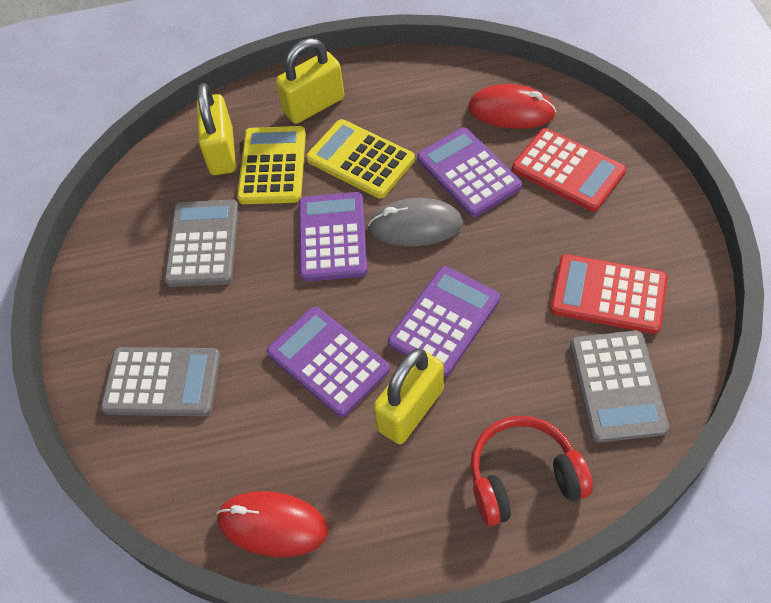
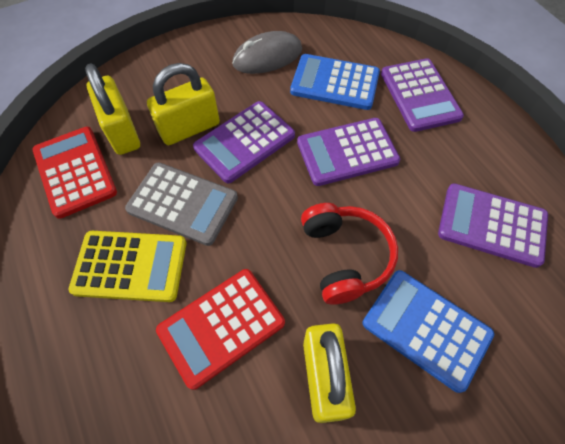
blue calculator: none = 0 -> [290,54,380,110] [363,270,494,393] = 2
grey calculator: [101,347,220,416] [164,199,239,287] [570,330,669,442] = 3 -> [125,162,238,246] = 1
red mouse: [216,491,328,557] [468,84,556,129] = 2 -> none = 0
yellow calculator: [237,126,306,204] [306,119,415,199] = 2 -> [69,231,186,302] = 1

